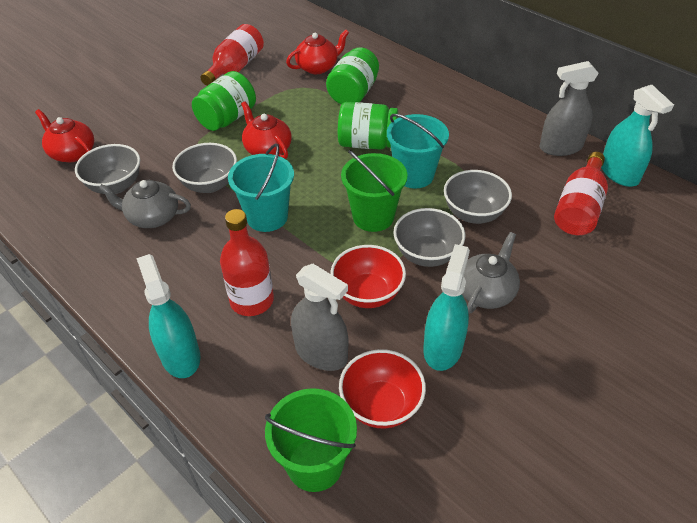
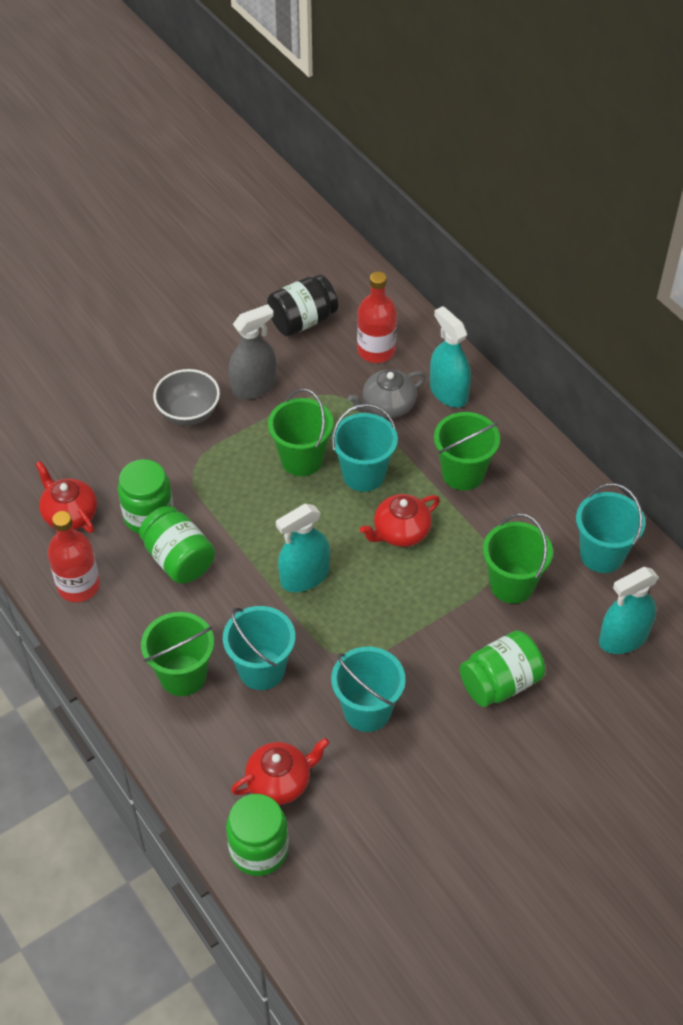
black jar: none = 0 -> [267,275,338,336] = 1
green bucket: [265,388,357,492] [341,150,408,232] = 2 -> [141,612,214,696] [268,389,334,476] [434,412,500,491] [483,513,553,604] = 4
green jar: [192,71,256,131] [326,47,379,105] [338,102,398,150] = 3 -> [118,459,173,534] [139,506,215,584] [226,794,289,876] [459,631,545,707] = 4
grey bowl: [75,144,140,194] [172,143,237,193] [393,208,465,267] [444,170,512,224] = 4 -> [153,369,220,426] = 1
grey spray bottle: [291,264,348,371] [539,61,599,156] = 2 -> [228,304,276,400] = 1
grey teapot: [99,180,191,228] [462,232,520,314] = 2 -> [348,369,426,418] = 1
red bottle: [201,24,264,86] [220,209,274,316] [554,152,608,235] = 3 -> [47,511,100,602] [357,272,397,363] = 2
red bowl: [330,245,406,308] [339,349,426,428] = 2 -> none = 0
turquoise bucket: [228,143,294,232] [387,114,449,188] = 2 -> [223,606,295,690] [331,647,406,732] [332,404,398,492] [576,483,645,573] = 4

